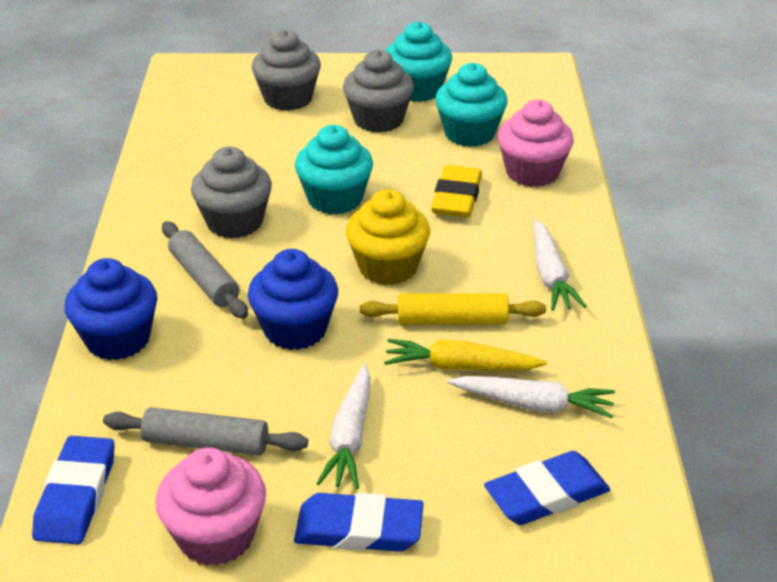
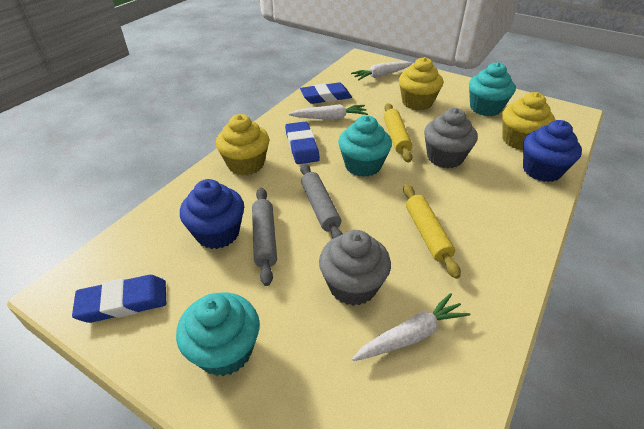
grey cupcake: [191,147,272,238] [252,30,321,111] [343,50,414,133] = 3 -> [319,230,391,306] [424,108,478,168] = 2
pink cupcake: [156,447,266,566] [498,100,574,187] = 2 -> none = 0
yellow carrot: [384,339,547,371] = 1 -> none = 0
yellow cupcake: [346,189,430,285] = 1 -> [216,114,269,175] [399,57,443,110] [502,92,555,150] = 3
yellow eraser: [431,165,482,218] = 1 -> none = 0
yellow rolling pin: [360,293,546,324] = 1 -> [384,103,412,163] [403,184,461,279] = 2

